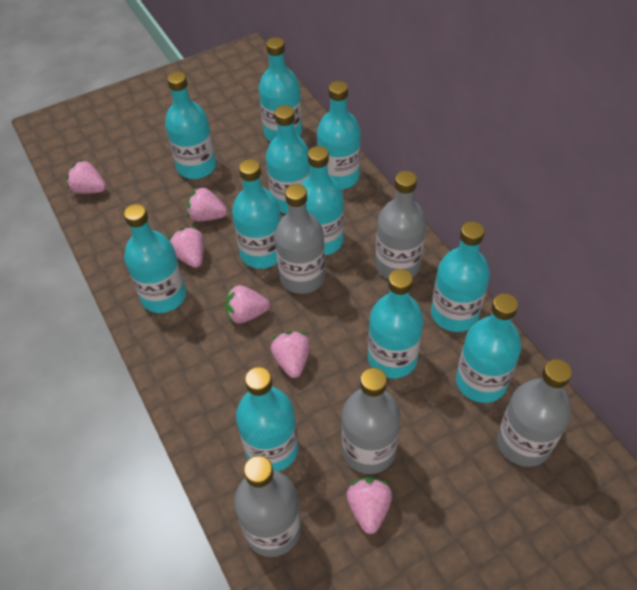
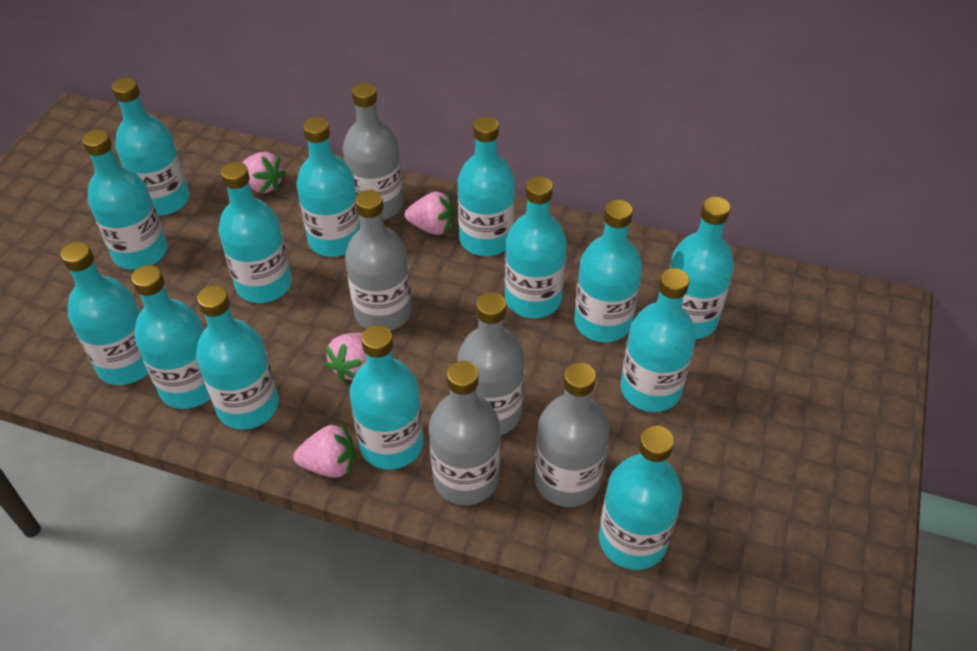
pink strawberry: [66,160,106,194] [168,227,204,268] [187,186,227,221] [225,285,270,323] [271,331,310,378] [347,477,392,534] = 6 -> [242,152,286,193] [293,423,355,478] [325,333,367,382] [405,192,454,235] = 4
turquoise bottle: [124,204,186,313] [165,72,216,179] [232,159,281,269] [236,367,299,471] [259,37,302,142] [266,105,310,214] [301,146,344,255] [317,81,361,189] [368,269,424,379] [431,221,490,332] [456,293,522,403] = 11 -> [60,241,148,385] [82,129,167,270] [112,78,190,216] [131,265,210,409] [196,285,279,430] [218,162,292,303] [296,117,360,257] [350,325,424,470] [458,116,515,256] [505,176,567,318] [574,200,642,342] [599,426,683,570] [620,268,696,412] [669,197,734,339] = 14

